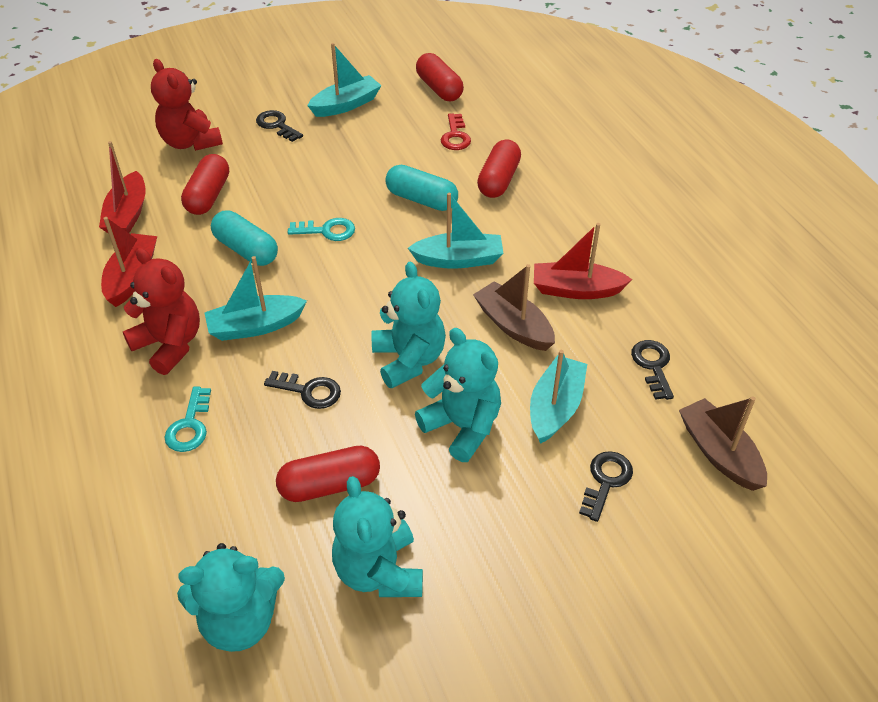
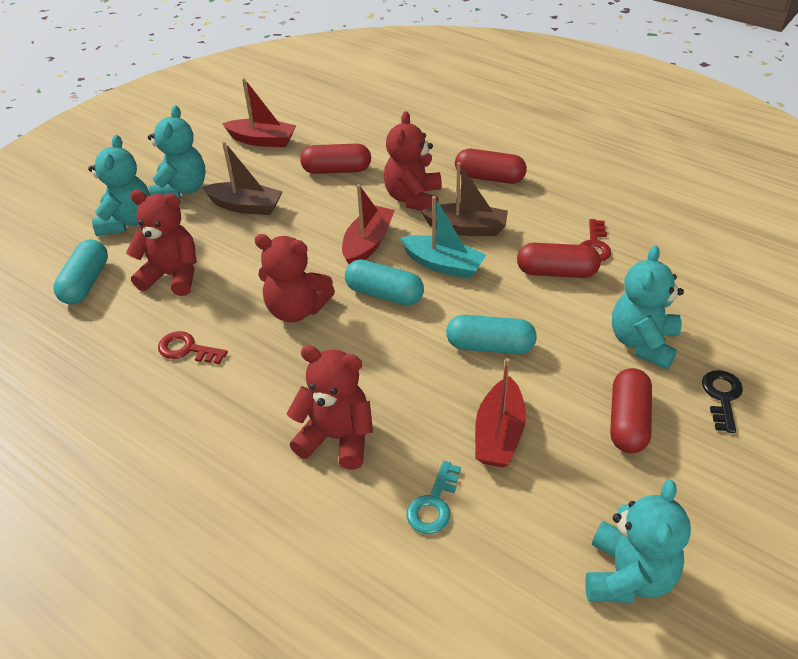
black key: [256,110,303,142] [264,371,341,409] [579,451,633,522] [631,340,674,400] = 4 -> [702,370,743,433] = 1
red key: [441,113,471,150] = 1 -> [158,331,228,364] [580,219,611,262] = 2
red teddy bear: [123,248,200,375] [151,59,223,151] = 2 -> [126,190,197,296] [254,234,335,323] [287,346,373,469] [384,111,442,211] = 4
turquoise boat: [205,256,307,341] [307,43,382,117] [408,193,504,269] [530,350,587,444] = 4 -> [400,196,486,279] = 1
turquoise capsule: [211,210,278,266] [385,165,458,211] = 2 -> [53,239,108,304] [345,259,424,306] [446,315,537,354] = 3
turquoise key: [164,387,211,452] [288,218,355,241] = 2 -> [406,461,461,534] = 1

